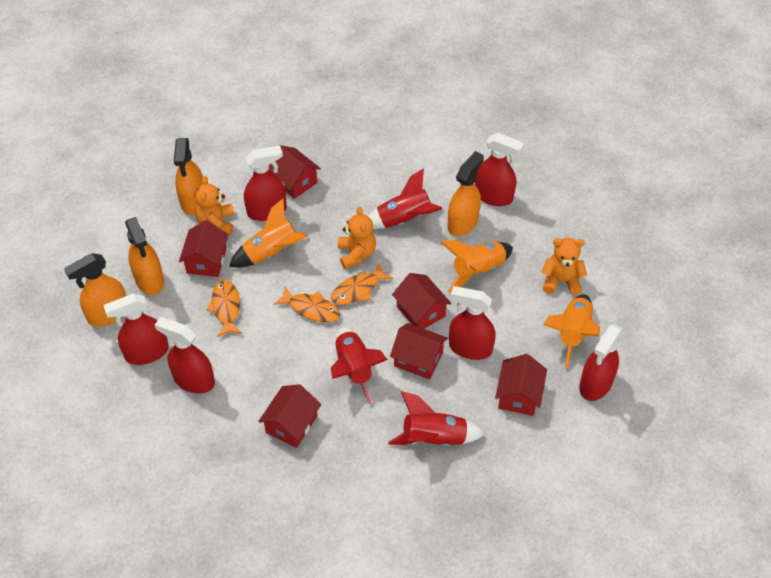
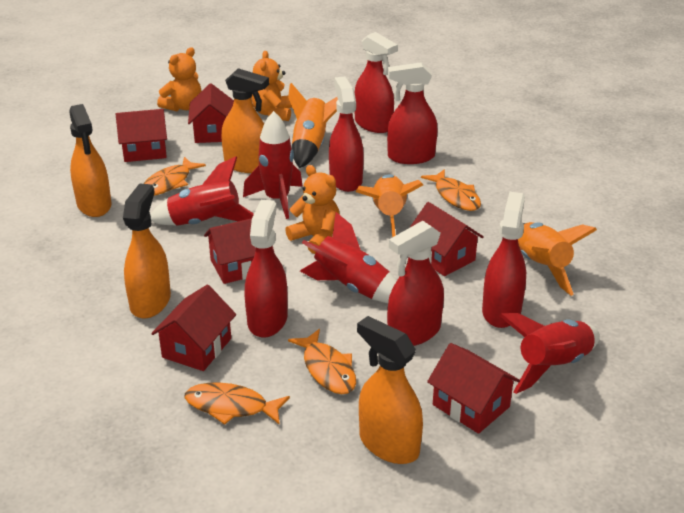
orange fish: [206,280,242,337] [274,287,340,322] [331,264,393,305] = 3 -> [144,157,206,195] [185,382,290,425] [288,329,356,394] [421,169,481,211] = 4
red rocket: [331,328,387,404] [368,168,442,229] [388,391,485,446] = 3 -> [150,156,254,226] [243,111,303,219] [300,212,397,303] [499,313,600,394] = 4

